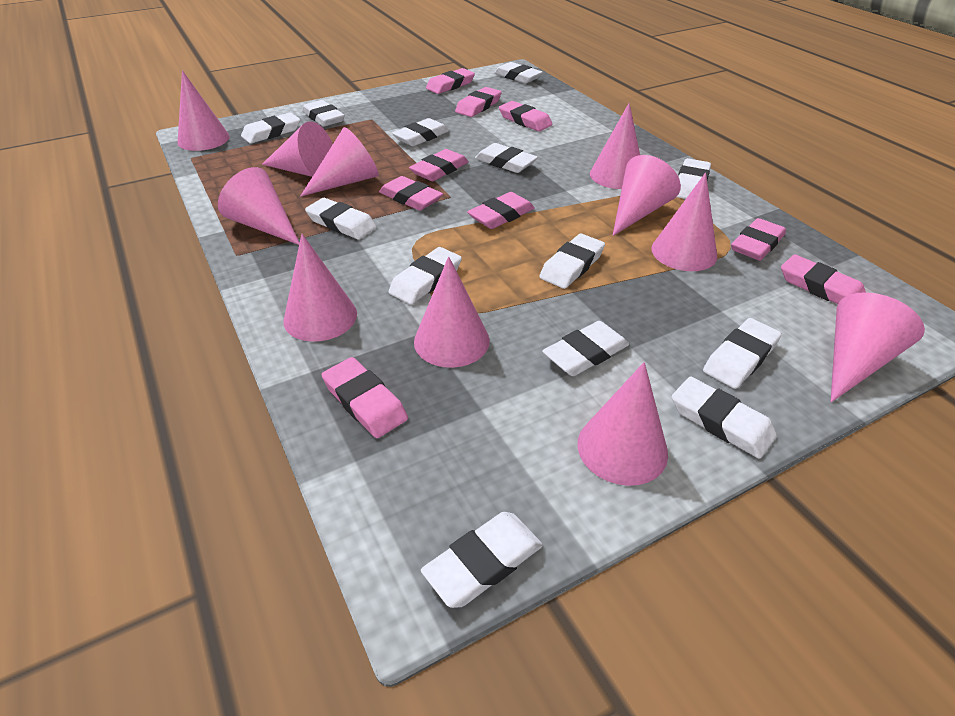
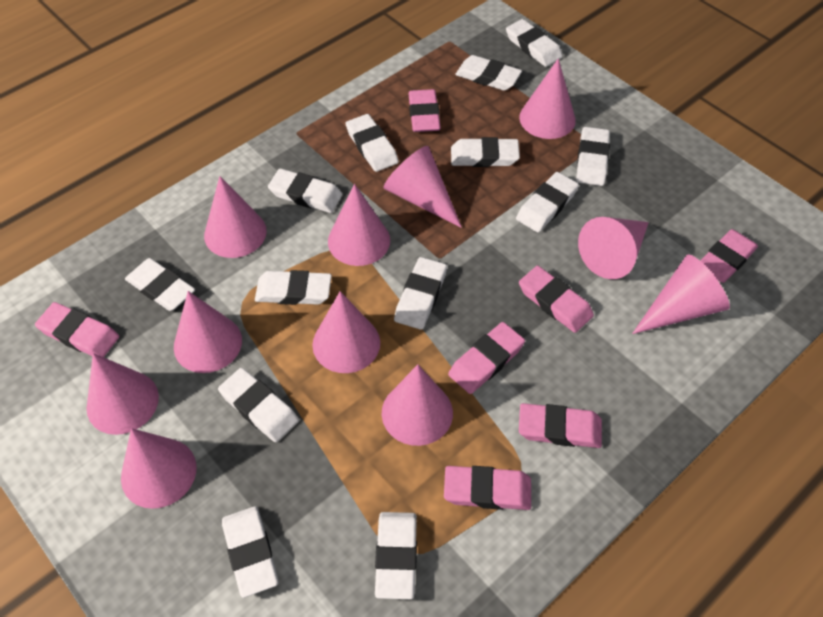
pink eraser: [322,357,408,438] [379,176,443,211] [409,149,469,181] [426,68,475,94] [455,87,502,117] [467,192,535,229] [499,101,553,131] [731,218,786,261] [781,254,866,304] = 9 -> [35,302,119,357] [408,89,441,132] [444,466,531,510] [448,322,525,394] [519,265,594,333] [519,403,602,448] [700,229,758,283] = 7

